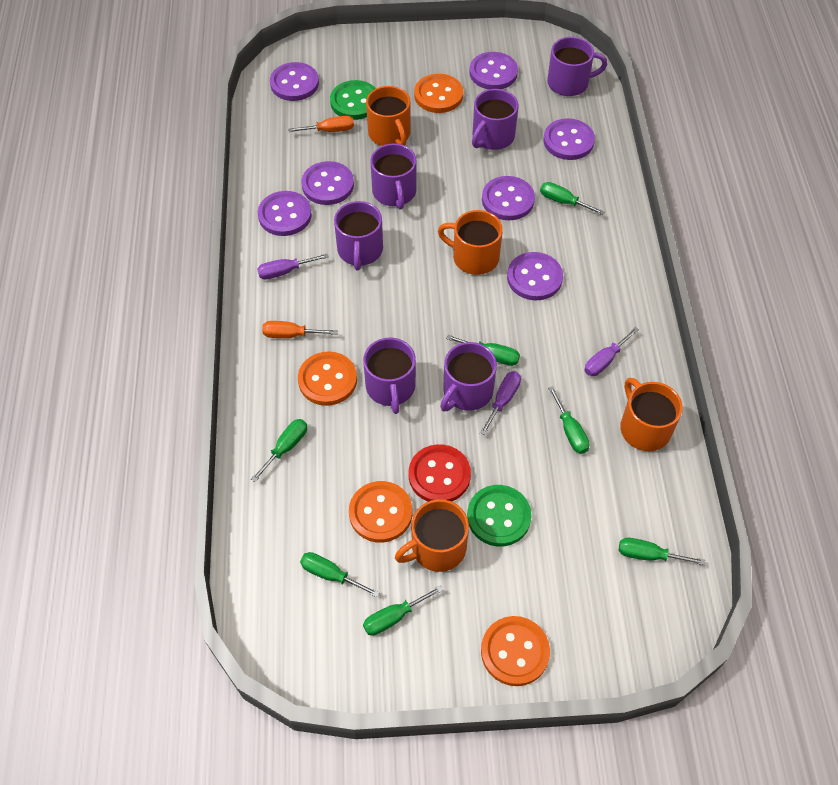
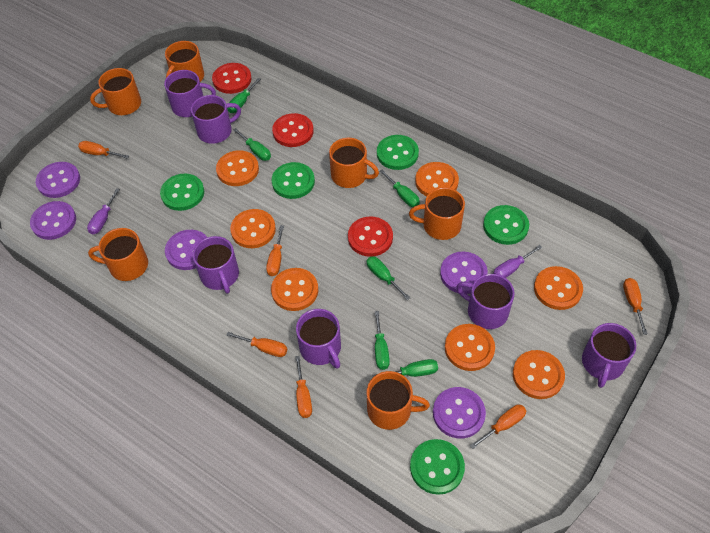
green button: [330,80,376,120] [467,485,532,547] = 2 -> [160,174,204,211] [272,162,315,199] [377,135,419,170] [410,439,465,495] [483,205,529,245] = 5
green screwdriver: [251,419,307,482] [300,552,380,597] [363,585,443,635] [446,335,520,366] [540,182,605,215] [548,386,589,454] [619,538,705,565] = 7 -> [227,78,261,113] [233,128,271,161] [367,256,410,300] [372,359,438,377] [375,311,390,370] [379,170,420,207] = 6
orange button: [298,351,357,406] [349,481,412,543] [414,74,463,113] [481,616,550,686] = 4 -> [216,150,259,186] [230,209,276,248] [271,268,318,311] [415,162,459,196] [445,324,495,371] [513,350,565,399] [534,266,583,310] = 7
orange mug: [366,86,411,146] [395,499,469,572] [438,210,503,275] [620,378,682,451] = 4 -> [88,228,148,281] [90,68,141,115] [165,41,204,82] [329,138,379,188] [367,371,430,430] [409,187,465,240] = 6
orange screwdriver: [262,321,338,338] [288,116,354,132] = 2 -> [78,141,129,159] [226,332,287,357] [266,225,284,276] [295,356,312,418] [470,405,526,449] [623,278,648,335] = 6
purple button: [258,191,312,236] [270,62,319,101] [301,161,354,205] [469,52,518,89] [482,176,535,220] [507,252,563,300] [543,118,595,160] = 7 -> [30,201,76,240] [36,162,80,198] [165,230,208,270] [433,387,486,438] [440,252,488,294] = 5
purple screwdriver: [257,254,329,279] [480,372,521,435] [584,327,639,376] = 3 -> [87,188,120,234] [493,245,542,278] = 2
red button: [409,444,471,502] = 1 -> [212,63,251,94] [272,113,314,147] [348,216,393,257] = 3

